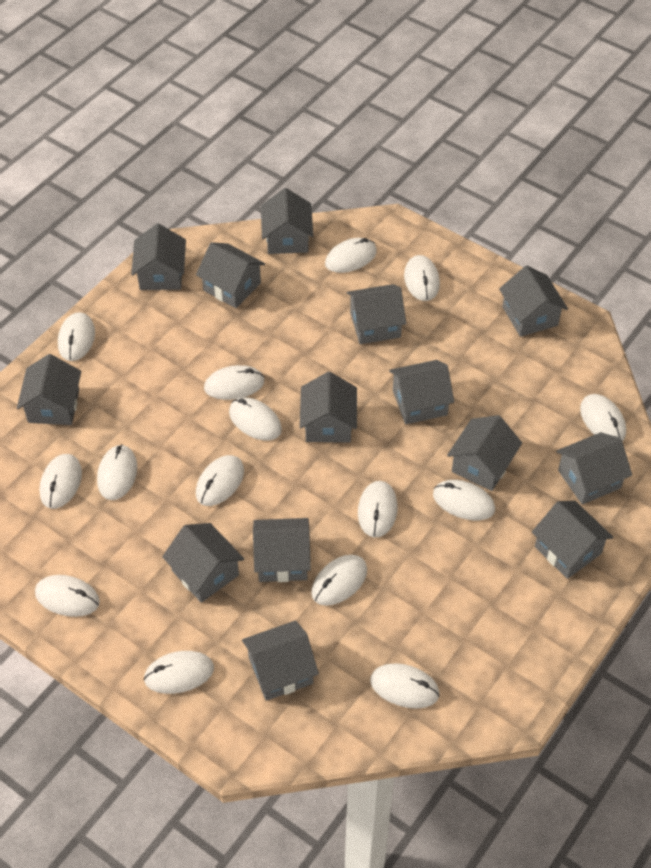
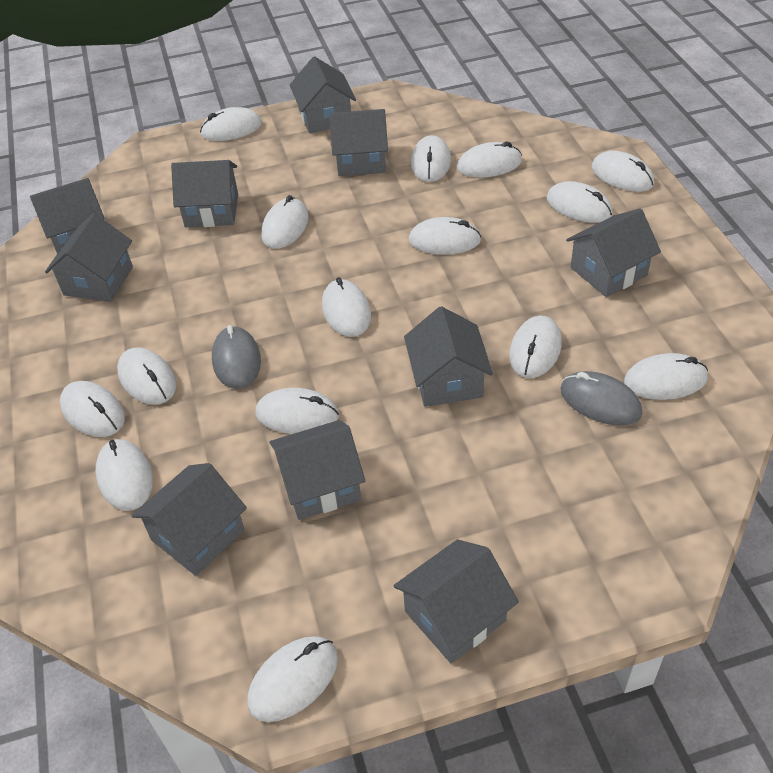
grey house: [17,354,81,425] [131,223,186,290] [162,523,244,603] [196,242,265,308] [242,621,319,701] [253,518,311,582] [261,188,313,254] [300,372,357,442] [347,284,406,344] [389,360,454,424] [447,415,522,491] [499,266,568,337] [532,501,613,579] [556,432,632,505] = 14 -> [30,178,105,254] [45,213,133,302] [131,463,247,576] [171,160,238,227] [269,420,365,520] [290,56,356,133] [329,109,388,176] [393,539,519,663] [404,306,493,407] [566,208,661,297] = 10
grey mouse: none = 0 -> [212,325,261,389] [560,371,642,426] = 2

